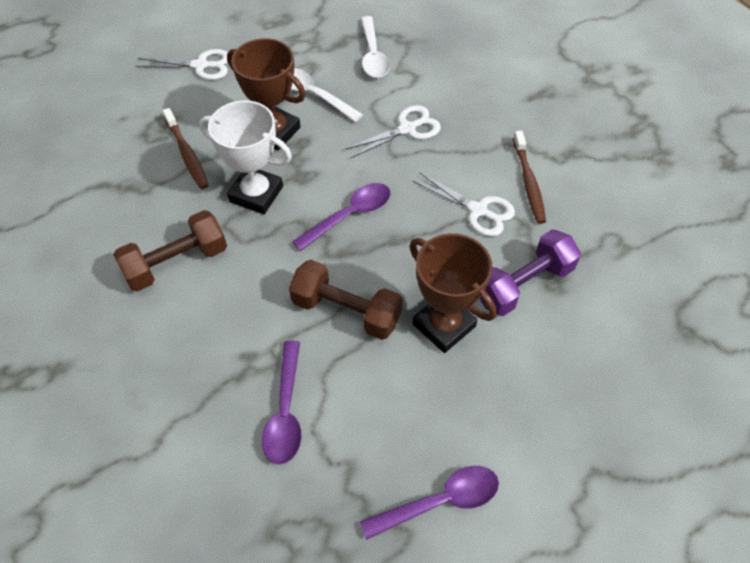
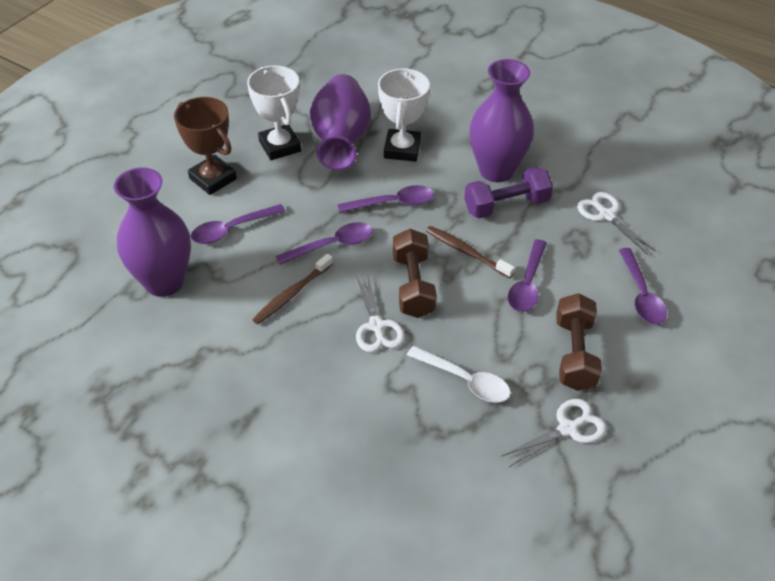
brown trophy: [227,38,306,150] [409,233,497,353] = 2 -> [174,97,237,195] = 1
purple spoon: [262,340,301,465] [292,183,391,251] [360,466,499,540] = 3 -> [191,204,286,244] [276,222,373,265] [338,185,434,213] [508,239,547,312] [619,248,667,325] = 5
purple vase: none = 0 -> [114,167,191,297] [310,74,371,170] [469,59,534,182] = 3
white spoon: [291,68,363,122] [361,16,390,78] = 2 -> [407,346,511,403] = 1
white trophy: [200,100,292,214] = 1 -> [247,65,301,160] [378,68,430,162] = 2

